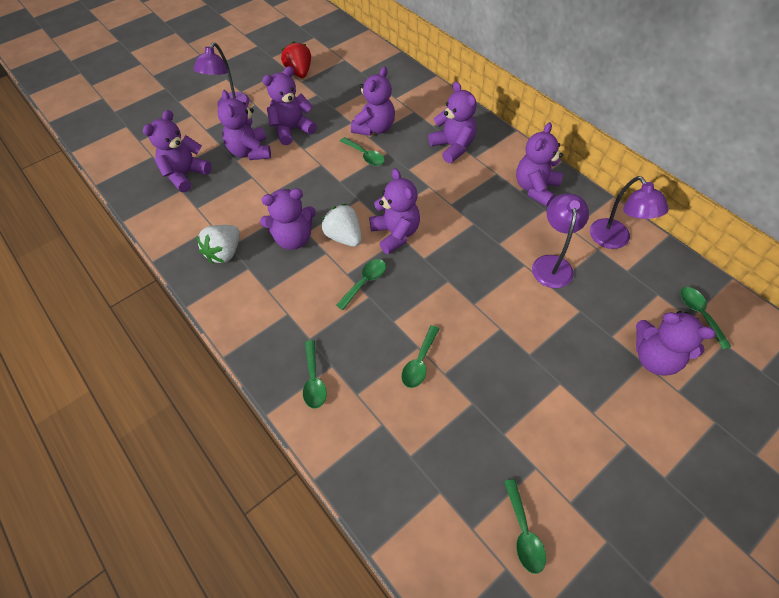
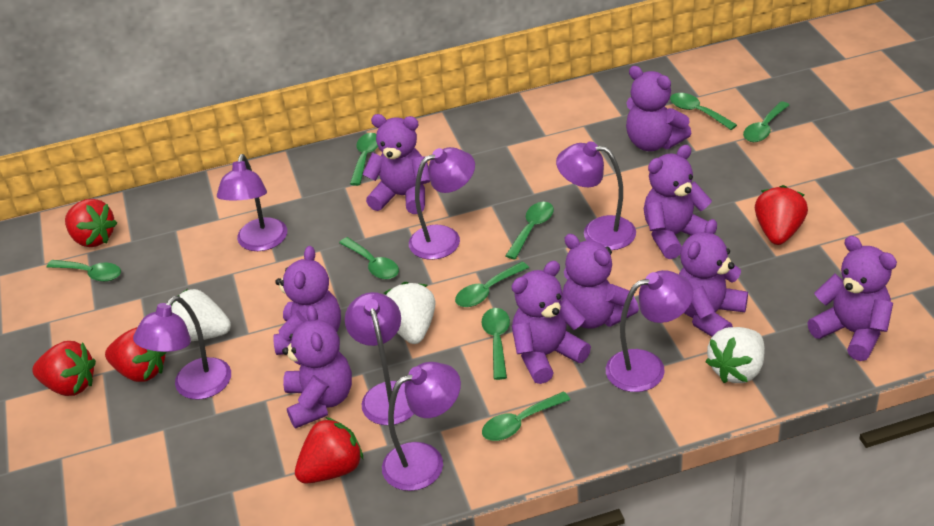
green spoon: [303,340,327,409] [336,259,386,310] [340,137,385,166] [402,325,440,388] [504,479,546,574] [681,287,732,350] = 6 -> [47,260,121,282] [339,237,399,279] [350,133,378,186] [455,262,529,307] [482,308,510,380] [482,391,570,441] [505,202,554,259] [670,93,737,130] [743,101,789,142] = 9
purple lamp: [193,42,250,107] [532,193,589,288] [590,176,669,249] = 3 -> [133,296,231,400] [217,154,287,251] [345,292,414,425] [382,362,461,491] [409,147,475,260] [556,141,636,250] [606,270,693,392] = 7
red strawberry: [281,41,311,78] = 1 -> [32,341,96,396] [65,199,117,247] [105,327,167,382] [295,417,363,484] [755,185,808,245] = 5
white strawberry: [196,225,240,264] [321,204,361,247] = 2 -> [171,289,231,341] [384,282,436,344] [705,327,765,383] = 3

